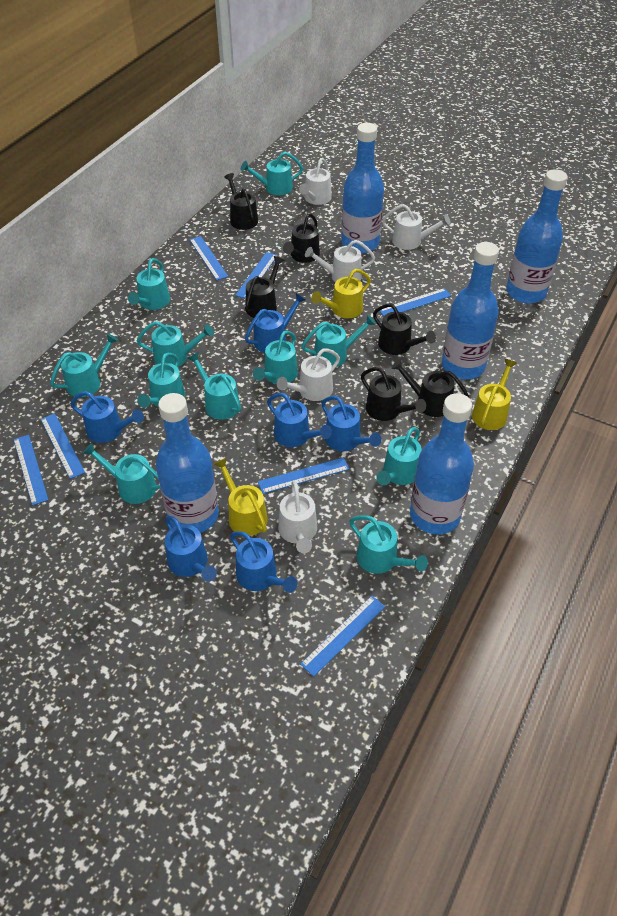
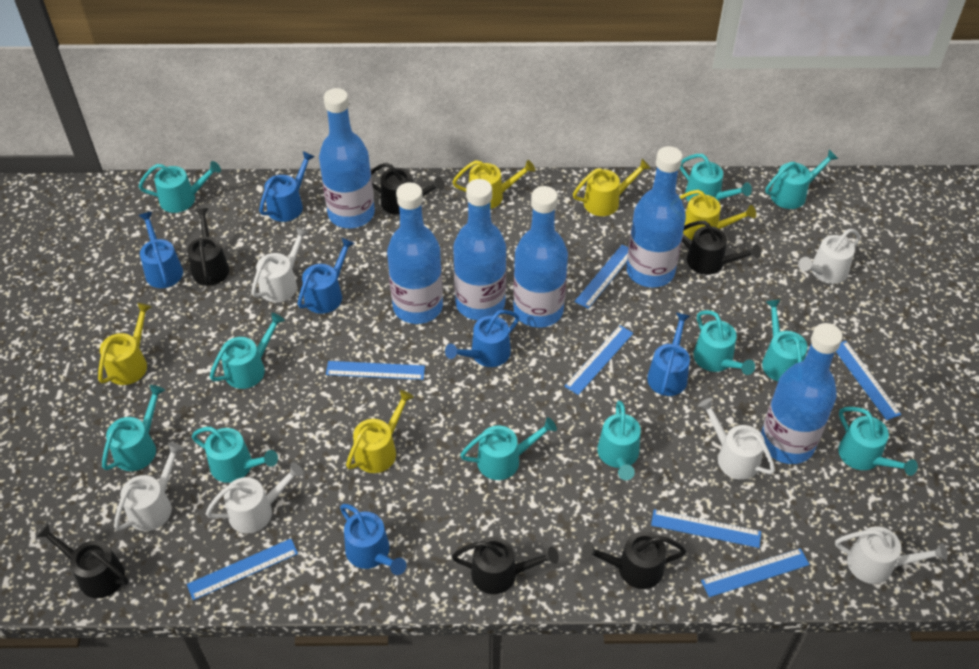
blue bottle: [156,393,219,533] [342,123,384,254] [410,393,474,535] [442,242,499,379] [506,169,567,304] = 5 -> [319,88,375,228] [387,182,443,324] [453,179,506,320] [513,186,568,328] [626,146,686,288] [761,323,843,464] = 6
white watering can: [277,348,340,401] [278,481,317,553] [299,158,332,205] [305,240,375,282] [382,204,451,250] = 5 -> [114,442,184,531] [205,463,303,533] [251,227,309,302] [698,398,775,480] [798,229,860,284] [835,526,948,584] = 6
yellow watering can: [214,458,268,536] [311,269,371,318] [472,359,517,430] = 3 -> [98,303,152,385] [346,390,414,473] [452,160,535,209] [573,159,651,216] [679,190,756,240] = 5

